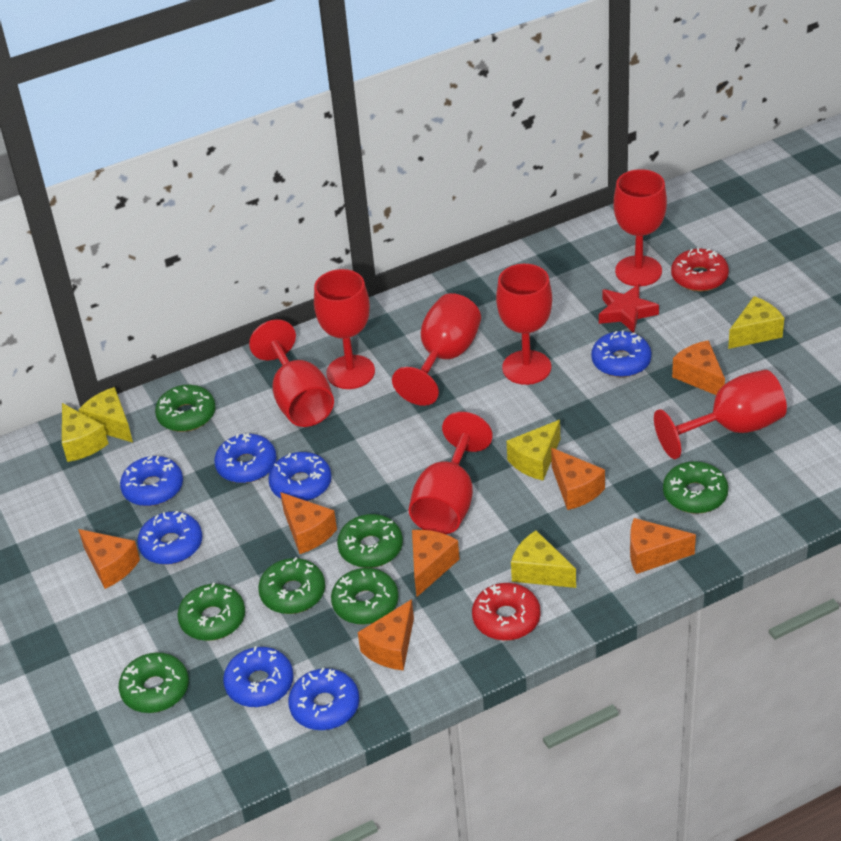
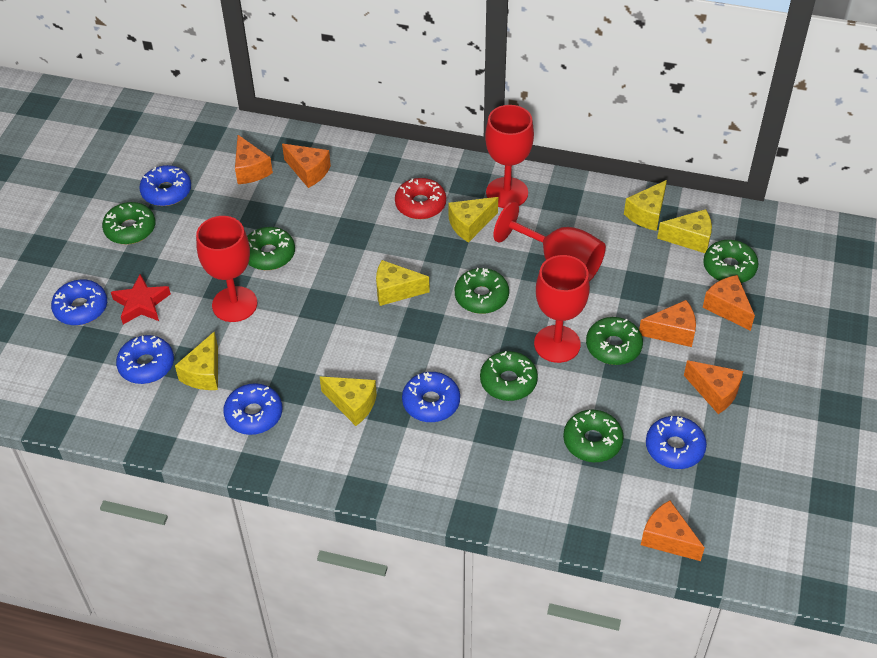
blue donut: [120,456,183,506] [137,511,202,565] [214,433,277,483] [223,646,294,707] [268,452,332,501] [288,668,359,730] [591,331,651,377] = 7 -> [51,279,107,325] [116,335,174,384] [139,165,191,206] [223,383,282,435] [402,372,460,422] [646,416,707,469] = 6
orange cheese: [78,529,140,589] [280,492,337,554] [358,599,414,671] [412,530,459,597] [551,448,605,510] [630,518,696,574] [672,340,725,395] = 7 -> [235,135,273,184] [282,144,331,188] [639,300,696,347] [641,500,705,561] [684,360,743,414] [703,275,755,331] = 6
red donut: [472,583,541,641] [671,248,729,291] = 2 -> [395,178,446,219] = 1
red goblet: [249,319,334,427] [314,269,375,389] [392,293,481,406] [409,412,493,534] [496,264,552,385] [614,169,667,286] [654,370,787,459] = 7 -> [196,216,257,322] [485,105,534,208] [494,201,606,281] [534,255,590,363] = 4
yellow cheese: [62,403,109,462] [79,387,133,443] [507,420,560,480] [511,530,576,588] [728,296,784,349] = 5 -> [175,331,218,390] [320,376,377,426] [376,260,430,306] [449,197,498,243] [624,180,667,231] [657,209,712,253] = 6

